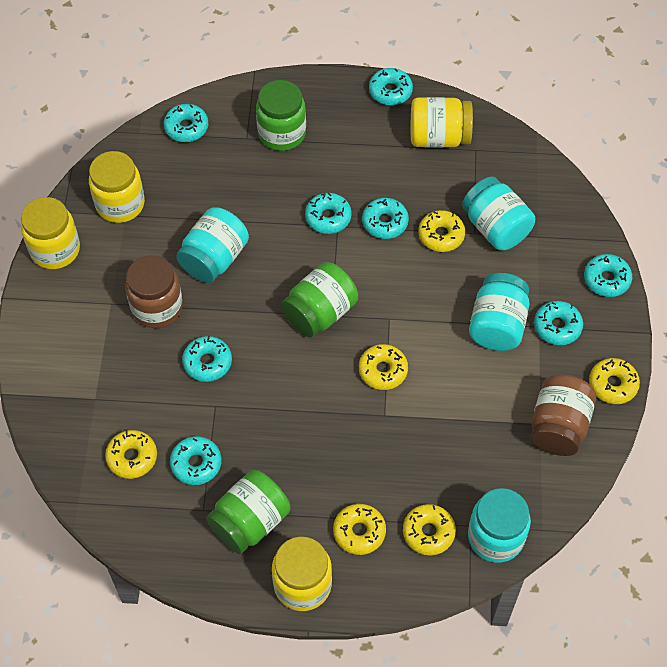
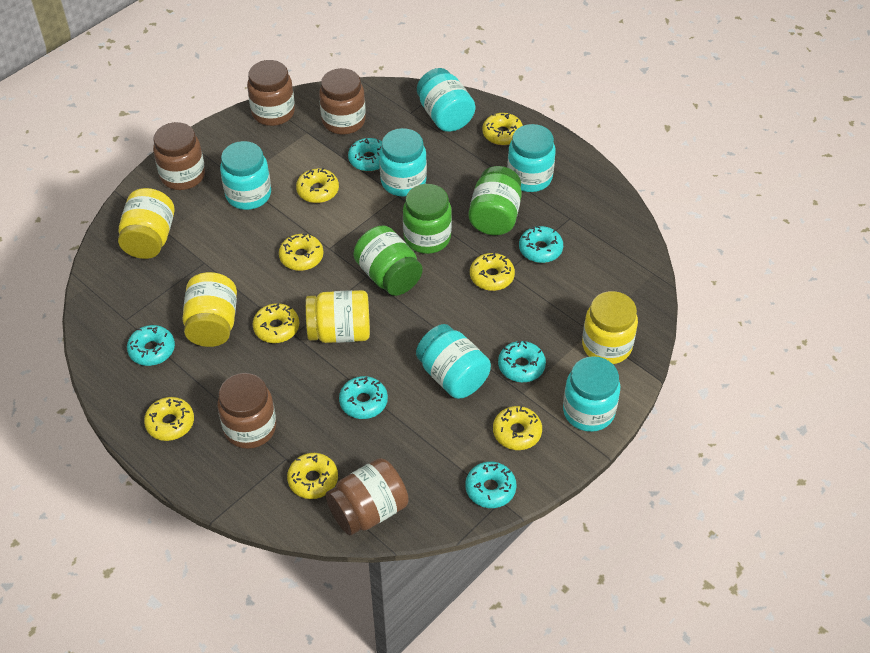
brown jar: [125,255,183,328] [531,374,596,456] = 2 -> [153,122,205,190] [218,373,276,449] [247,60,295,126] [319,68,366,135] [326,458,409,535] = 5
turquoise donut: [164,104,209,142] [170,436,221,485] [182,336,232,382] [305,193,352,234] [362,198,409,239] [369,68,413,105] [534,301,583,345] [584,254,632,297] = 8 -> [127,325,175,366] [339,376,388,419] [348,138,382,171] [465,462,517,508] [498,341,546,382] [519,226,563,263] = 6
turquoise jar: [176,207,249,283] [462,177,535,251] [468,488,531,563] [469,273,530,351] = 4 -> [220,141,271,210] [379,128,427,196] [416,324,491,399] [417,68,475,132] [507,124,556,192] [563,356,620,432] = 6
yellow donut: [105,430,157,479] [333,504,386,555] [359,344,408,390] [403,504,456,556] [418,210,465,252] [589,358,640,404] = 6 -> [144,397,194,441] [253,303,299,343] [279,234,324,271] [287,453,338,499] [296,168,339,203] [470,253,515,291] [482,113,523,145] [493,406,542,450] = 8

